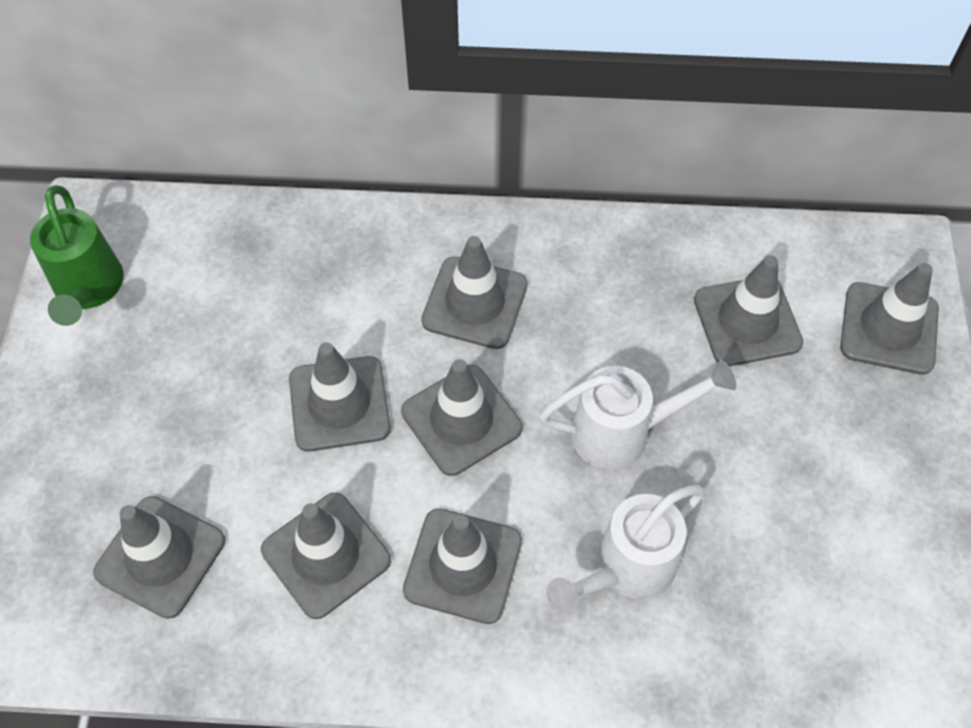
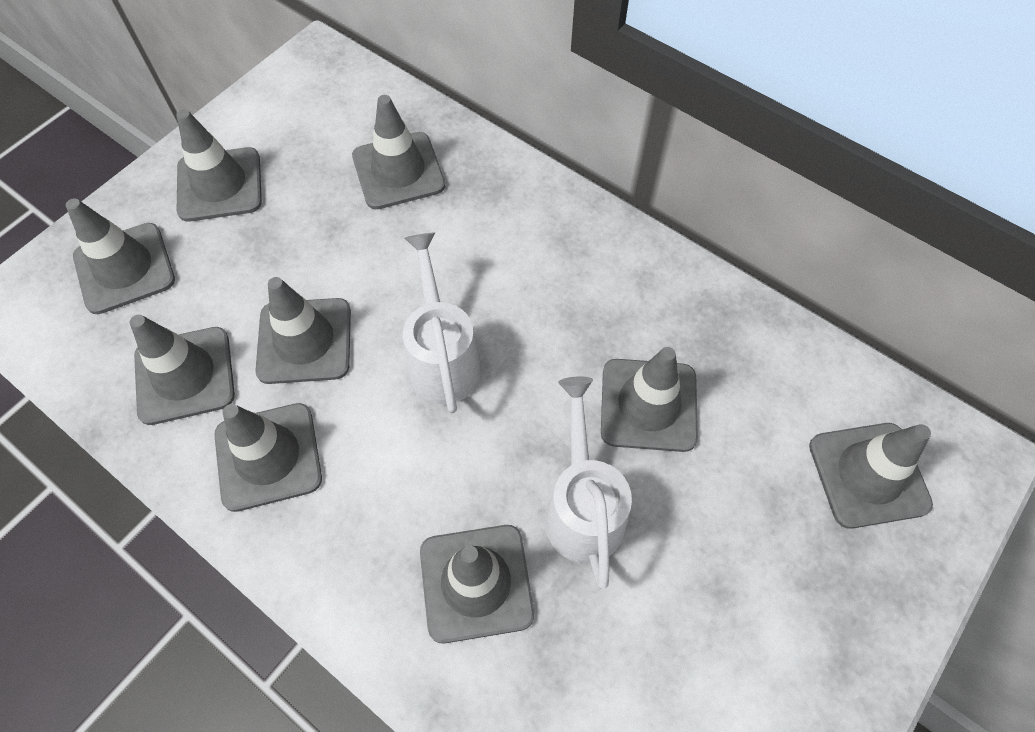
green watering can: [30,185,124,326] = 1 -> none = 0
grey traffic cone: [93,496,225,619] [261,492,391,619] [289,342,391,452] [401,359,522,476] [403,508,522,624] [421,236,528,349] [694,255,803,366] [840,263,939,375] = 8 -> [66,198,175,314] [130,315,235,425] [177,109,262,222] [214,403,322,512] [255,277,351,384] [352,95,445,209] [420,525,534,643] [601,347,698,452] [809,423,933,529] = 9

